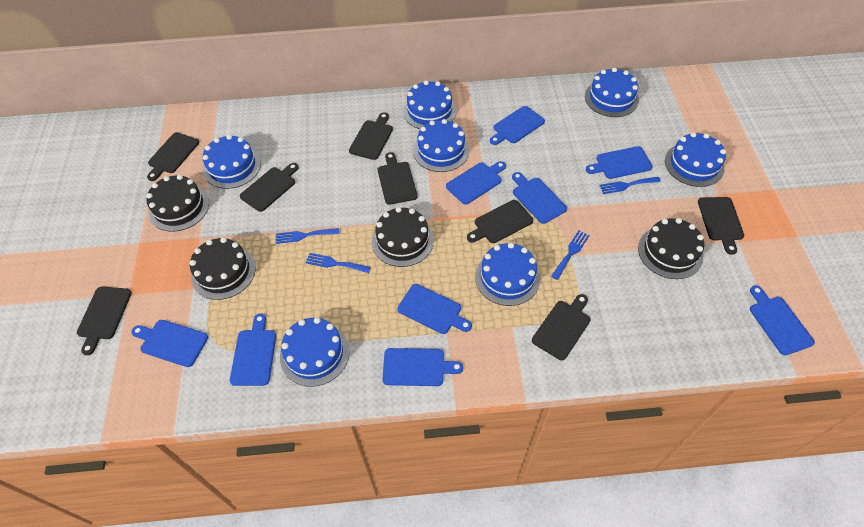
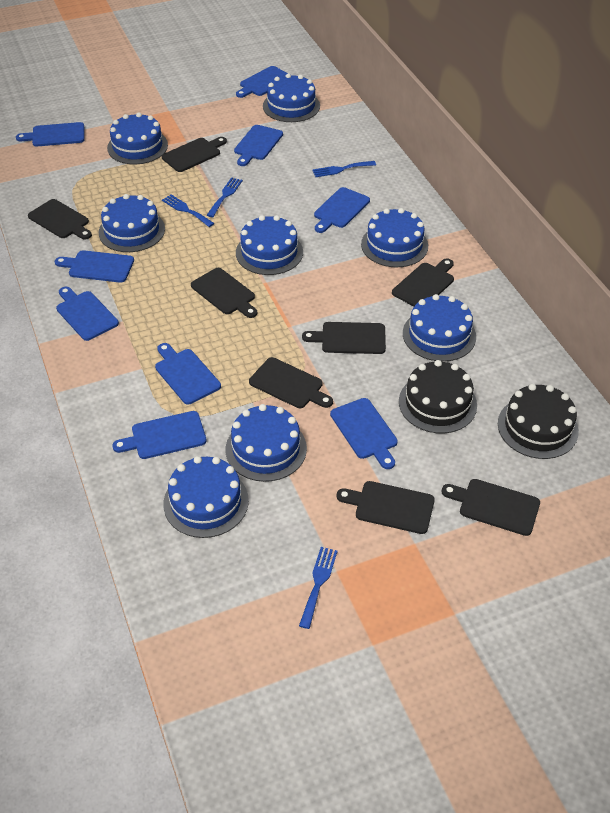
black cake: [146,175,209,232] [190,237,256,300] [372,207,434,267] [638,218,704,279] = 4 -> [399,360,477,433] [498,384,579,459] = 2
blue cake: [203,135,261,189] [280,317,350,387] [403,80,457,129] [413,119,469,172] [475,243,540,306] [585,68,639,117] [665,132,726,187] = 7 -> [99,194,165,252] [107,112,168,164] [163,456,249,538] [226,404,307,482] [236,215,303,275] [263,74,320,122] [361,208,428,267] [403,294,476,362] = 8

